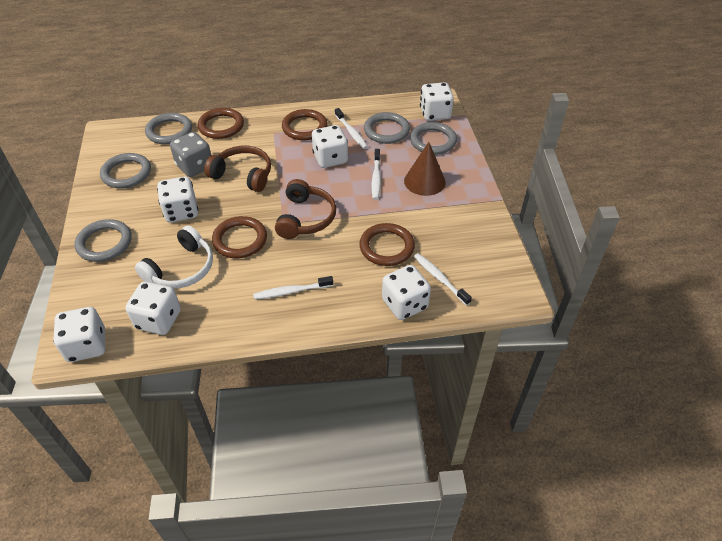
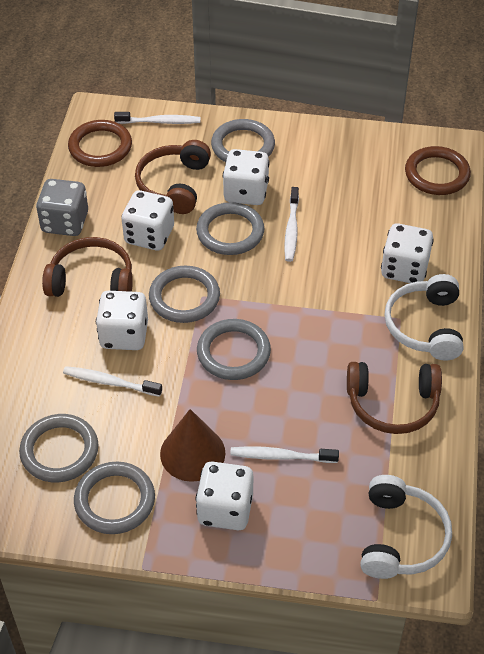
brown headphones: [204,146,271,192] [275,179,336,239] = 2 -> [42,237,133,297] [135,140,211,214] [347,362,442,434] = 3
brown ring: [198,108,244,139] [212,216,267,258] [282,109,328,140] [359,223,415,266] = 4 -> [68,120,132,167] [405,146,471,195] = 2
grey ring: [74,219,132,262] [100,153,151,188] [145,113,192,144] [364,112,410,144] [410,122,457,155] = 5 -> [19,414,99,482] [74,462,155,534] [149,266,220,323] [196,202,264,255] [197,319,271,380] [211,119,275,162] = 6
white dice: [53,307,105,362] [125,281,181,335] [157,176,198,223] [312,125,348,168] [382,265,431,320] [420,82,454,121] = 6 -> [96,291,148,350] [122,190,174,250] [196,462,253,530] [223,149,270,205] [381,223,434,283] = 5
white headphones: [135,226,213,288] = 1 -> [360,475,452,579] [384,274,463,361] = 2

